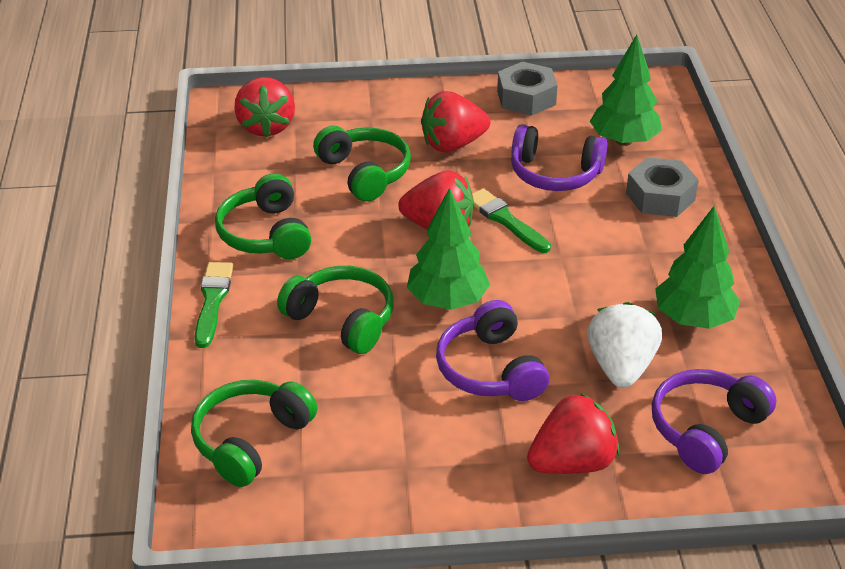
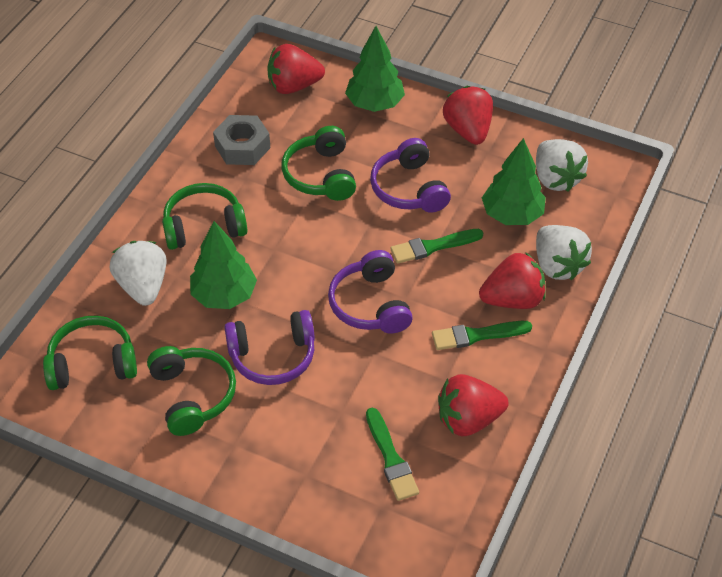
green brush: [195,262,233,348] [472,188,551,253] = 2 -> [366,408,419,501] [390,229,483,264] [432,321,532,350] = 3
grey nut: [497,62,558,116] [626,157,699,217] = 2 -> [213,115,270,165] = 1
white strawberry: [587,302,662,388] = 1 -> [109,241,167,306] [536,139,588,192] [536,225,592,280] = 3

